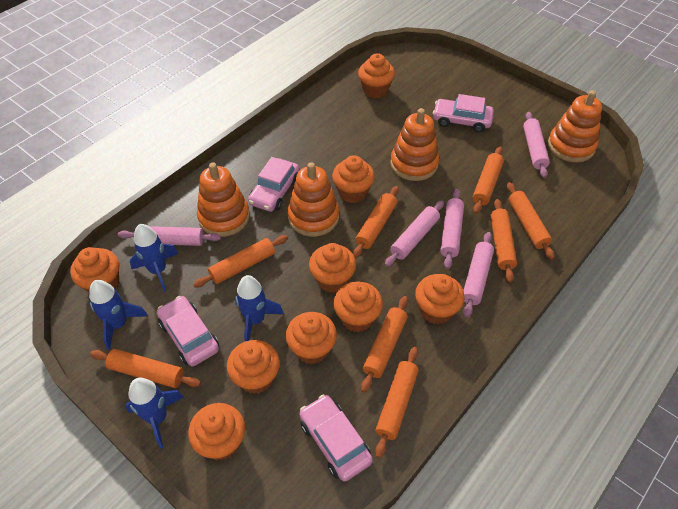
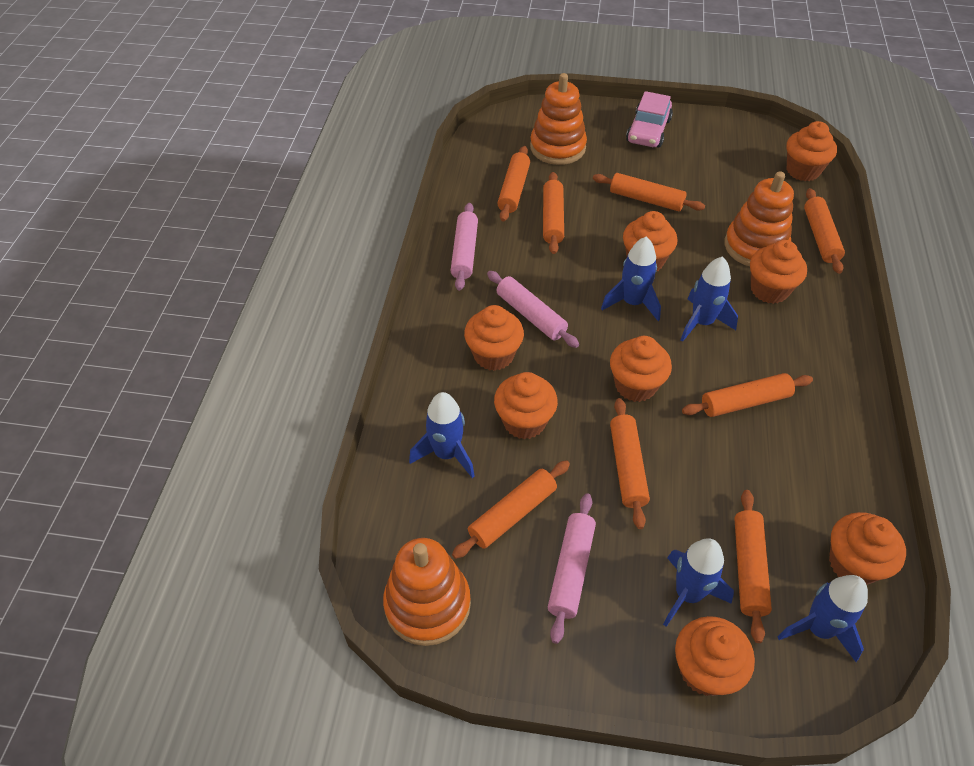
blue rocket: [89,280,148,350] [125,378,184,449] [130,224,179,292] [235,275,284,341] = 4 -> [409,392,475,478] [601,237,661,321] [663,538,734,627] [681,256,738,342] [778,575,868,662] = 5
orange cupcake: [70,247,119,293] [188,403,245,460] [227,340,280,394] [286,312,337,364] [309,243,356,293] [332,155,375,203] [333,281,383,332] [358,53,395,98] [415,274,465,324] = 9 -> [464,305,524,371] [494,372,558,439] [610,336,672,402] [623,211,677,271] [675,616,755,696] [750,240,807,304] [787,121,837,181] [829,512,906,585] = 8
orange stacking toy: [197,162,250,237] [288,162,339,237] [390,108,439,181] [548,90,602,163] = 4 -> [383,538,471,646] [530,73,587,165] [724,171,794,266] = 3
pink car: [157,296,219,367] [248,157,300,212] [299,395,373,482] [433,94,494,132] = 4 -> [626,91,673,148] = 1
pink rolling pin: [118,226,221,246] [385,200,444,267] [440,189,464,269] [463,232,494,318] [523,112,550,178] = 5 -> [450,203,478,291] [487,271,579,348] [548,494,596,644] = 3

